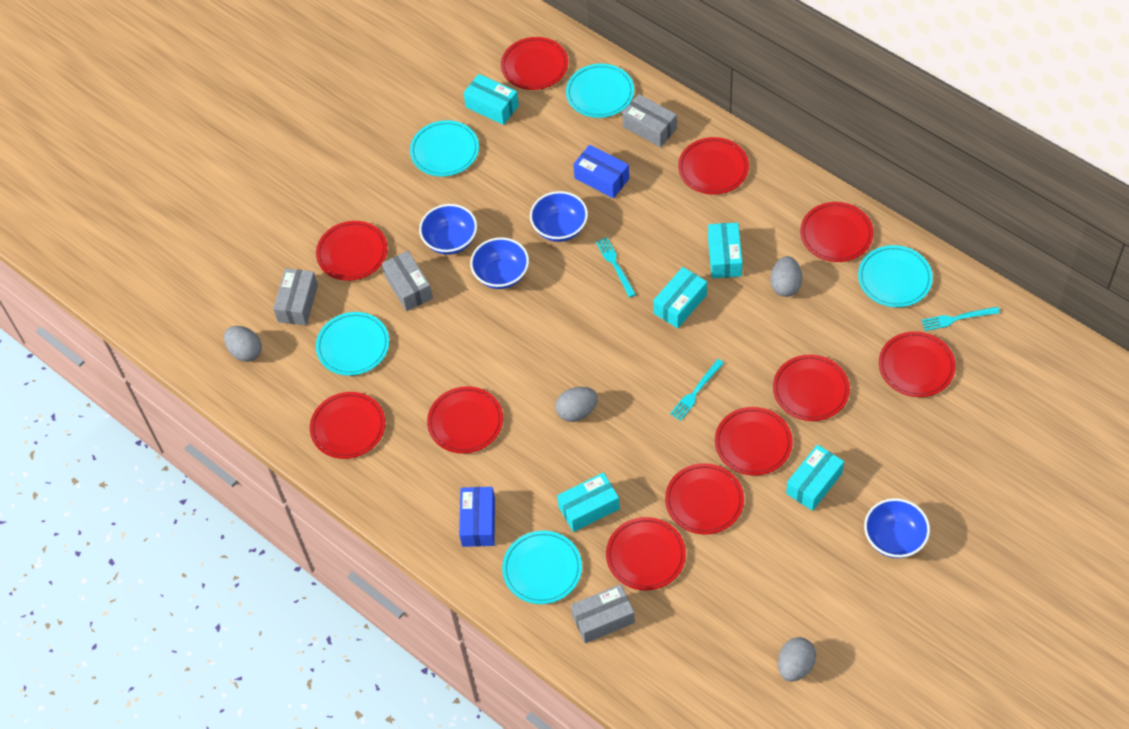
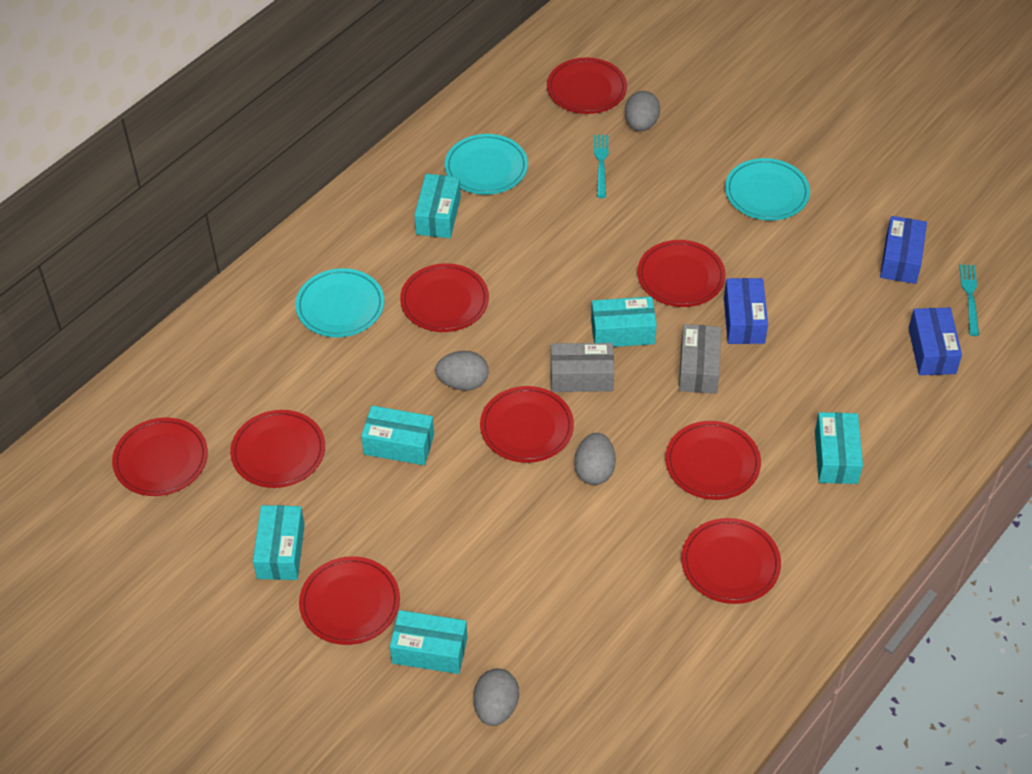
blue bowl: [419,204,477,255] [470,237,529,289] [530,191,588,242] [864,498,930,558] = 4 -> none = 0
blue box: [459,487,495,547] [573,145,629,198] = 2 -> [724,278,768,344] [880,216,927,284] [909,308,962,375] = 3
grey box: [273,268,318,325] [382,251,433,311] [571,584,635,643] [622,94,677,147] = 4 -> [551,343,614,392] [679,324,721,394] = 2
red plate: [310,392,385,459] [316,221,387,281] [427,386,503,454] [501,37,568,90] [606,517,686,590] [665,463,744,535] [678,137,749,195] [715,407,793,476] [773,355,850,421] [800,202,873,262] [879,331,956,397] = 11 -> [112,418,208,496] [230,410,325,488] [299,557,400,645] [400,263,489,332] [480,386,574,463] [547,57,627,114] [637,240,726,307] [665,421,761,500] [681,518,781,604] = 9
turquoise box: [463,74,519,125] [557,473,620,532] [653,267,707,328] [708,223,743,278] [786,444,844,511] = 5 -> [253,505,305,580] [361,406,434,465] [390,610,467,674] [415,174,461,238] [591,297,657,347] [815,412,863,484] = 6
turquoise fork: [596,237,636,298] [670,359,724,421] [921,307,1000,331] = 3 -> [594,135,609,198] [959,264,979,336] = 2
turquoise plate: [316,312,389,376] [410,120,479,176] [502,531,582,604] [566,64,634,118] [858,245,933,307] = 5 -> [295,268,384,337] [445,134,528,195] [725,158,810,221] = 3

